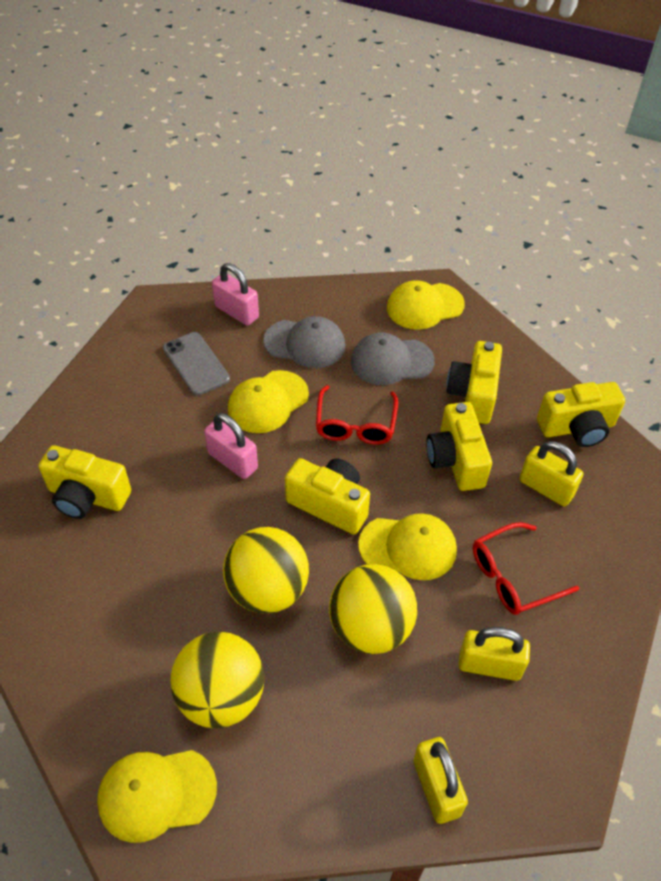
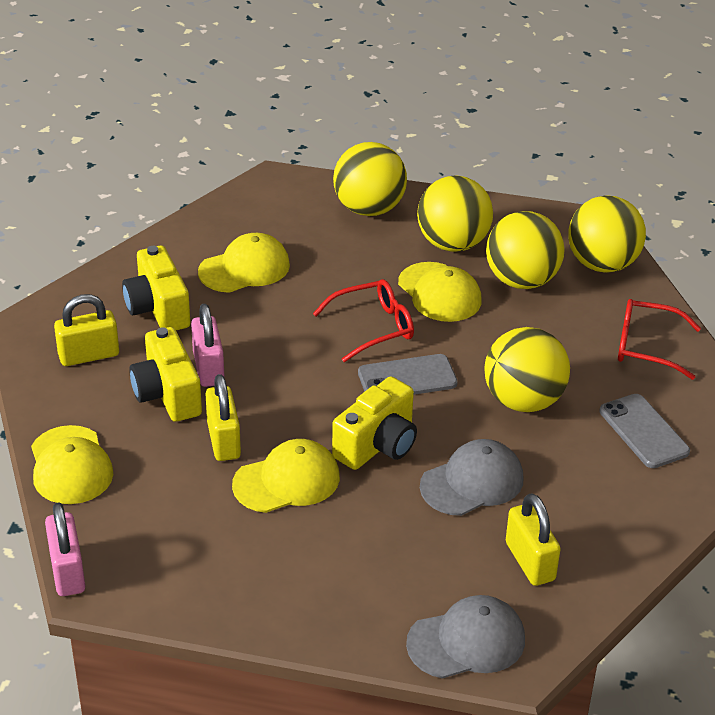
grey phone: [163,332,230,396] = 1 -> [358,354,458,395] [599,394,690,468] = 2
yellow ball: [170,632,264,728] [223,527,309,614] [329,564,417,654] = 3 -> [333,142,407,216] [417,176,493,252] [485,327,570,412] [486,211,565,289] [568,195,646,273] = 5
yellow camera: [38,445,131,519] [285,458,370,534] [426,402,492,491] [446,341,502,424] [537,382,625,447] = 5 -> [122,246,190,330] [129,327,202,422] [332,376,417,470] = 3

